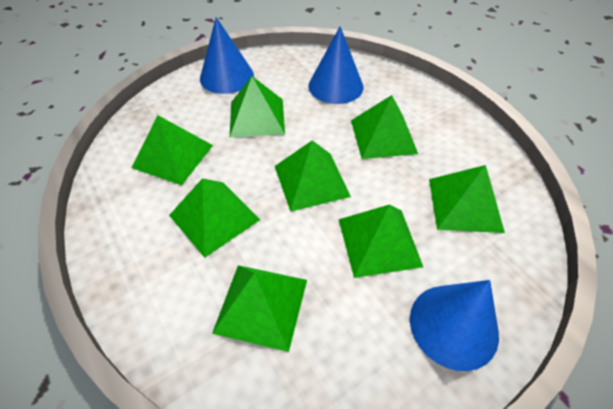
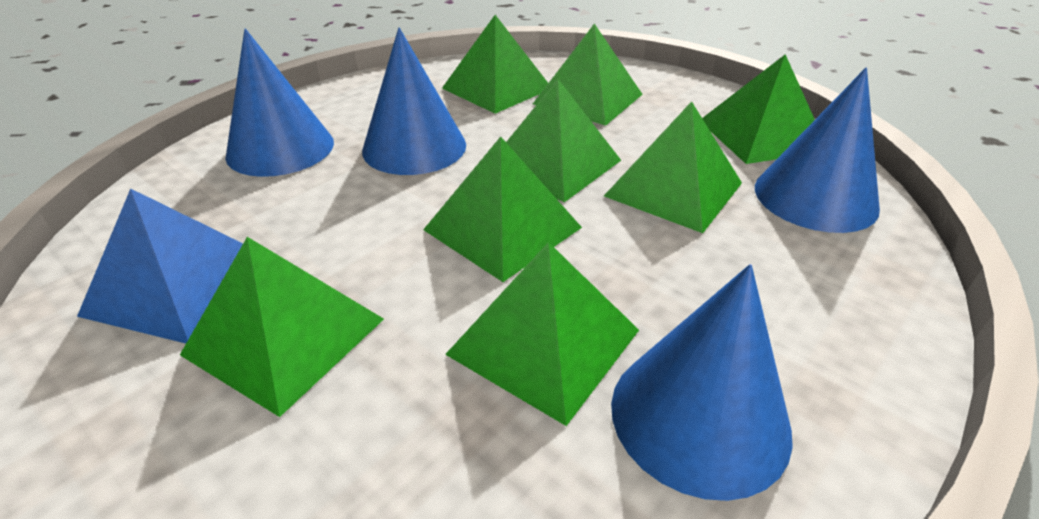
blue cone: [200,17,254,94] [309,26,363,104] [410,280,499,371] = 3 -> [225,29,334,177] [362,28,466,175] [611,264,793,501] [755,68,880,233] = 4
blue pyramid: none = 0 -> [77,188,243,343] = 1

